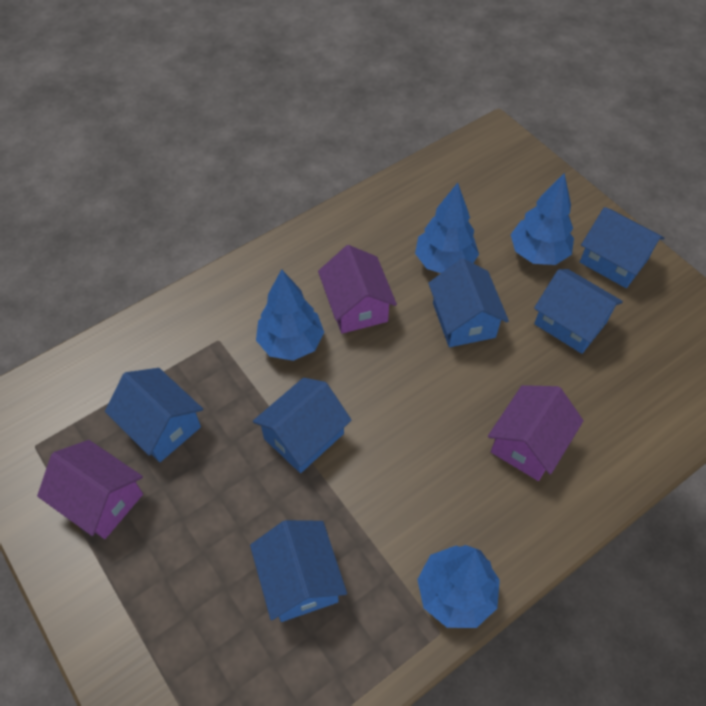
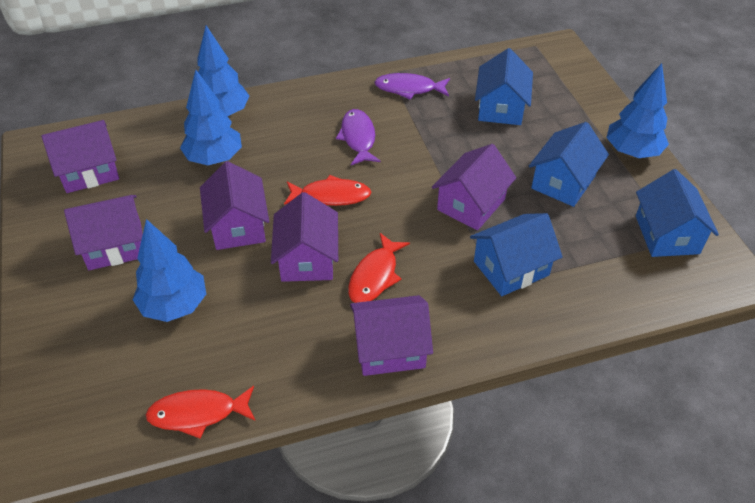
blue house: [105,368,203,462] [250,520,347,622] [253,378,352,473] [428,258,509,347] [534,269,623,354] [580,207,664,288] = 6 -> [470,213,563,296] [475,48,533,125] [529,122,609,207] [636,169,719,257] = 4
purple fish: none = 0 -> [336,109,381,165] [374,73,450,99] = 2
purple house: [37,440,143,539] [318,245,397,334] [488,385,584,481] = 3 -> [41,120,119,193] [64,195,143,270] [200,161,269,250] [271,192,338,282] [350,295,433,376] [432,144,516,230] = 6
red fish: none = 0 -> [146,386,255,438] [284,175,371,206] [348,233,410,303] = 3

